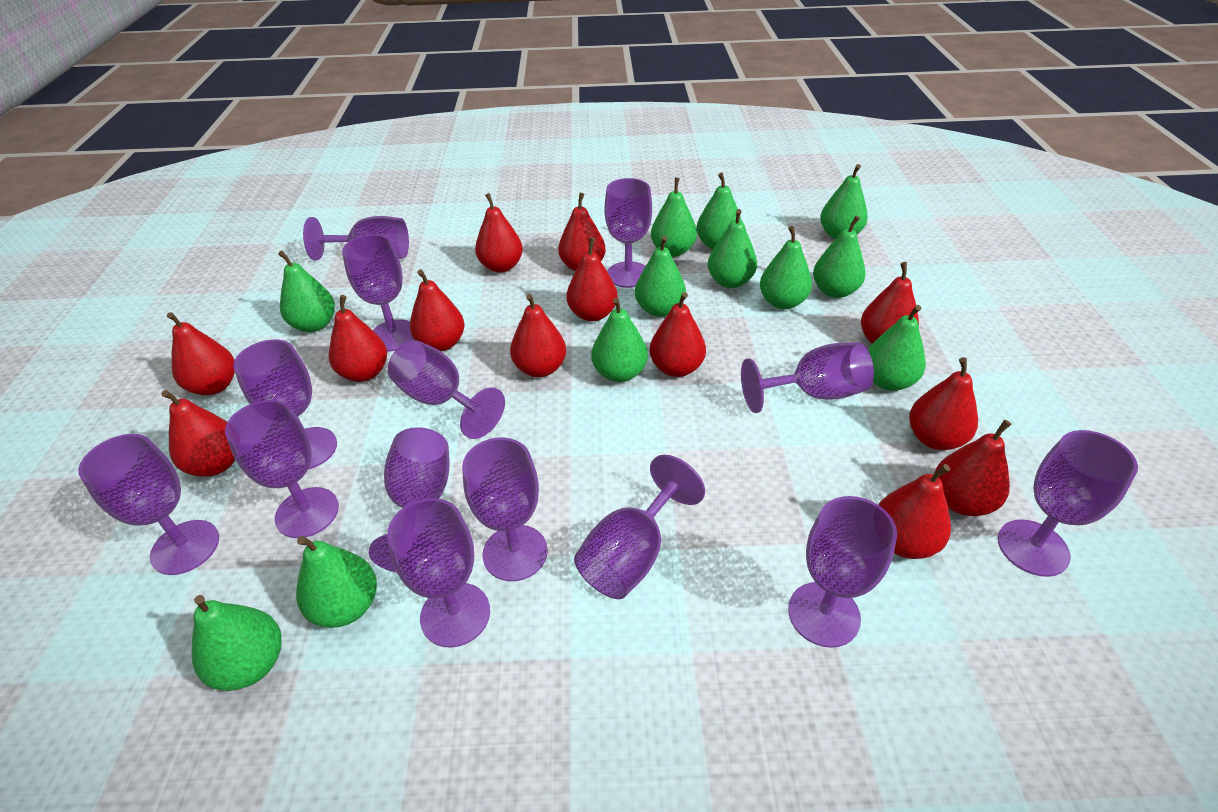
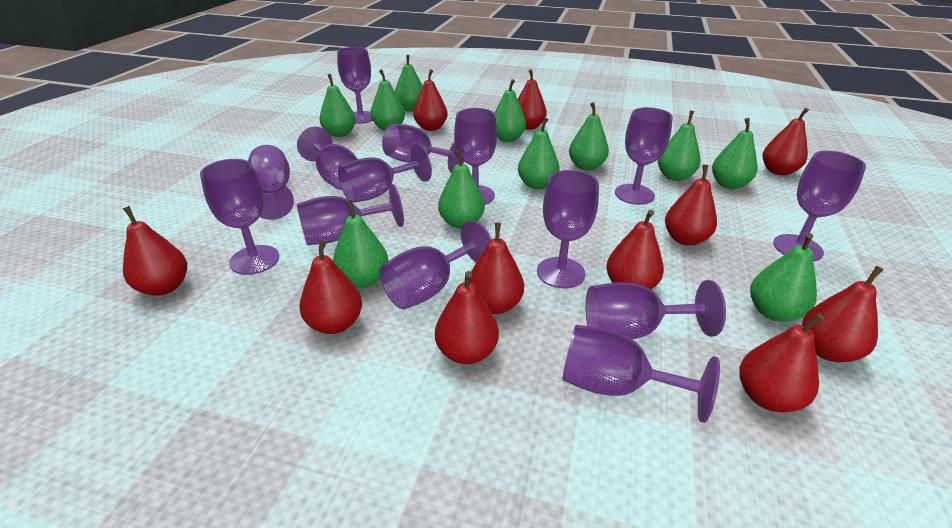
green pear: [192,595,282,691] [278,251,335,332] [296,536,377,628] [591,298,648,382] [635,236,686,317] [651,178,697,257] [697,173,742,250] [708,209,757,288] [760,226,812,309] [813,216,866,298] [820,164,868,239] [868,305,926,391] = 12 -> [320,74,356,137] [333,200,388,288] [370,69,405,131] [395,54,423,112] [438,150,485,229] [494,79,526,142] [518,118,560,189] [569,102,609,171] [658,111,700,181] [712,118,757,189] [750,233,817,322] = 11
red pear: [161,390,235,477] [167,312,235,395] [329,295,387,382] [410,270,464,351] [475,193,523,273] [510,294,566,377] [558,193,606,271] [566,237,618,321] [650,292,706,377] [861,262,919,344] [878,464,951,559] [909,357,978,450] [934,420,1011,516] = 13 -> [123,206,187,296] [300,239,362,334] [413,69,448,131] [435,271,499,364] [469,223,524,314] [518,69,547,130] [606,210,664,289] [665,165,717,246] [739,313,824,412] [763,108,809,175] [802,266,884,362] = 11

